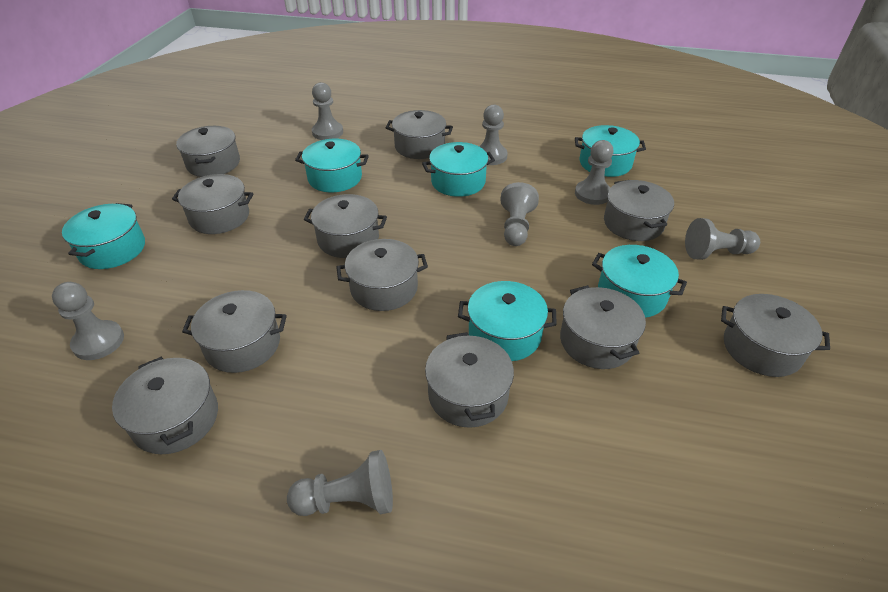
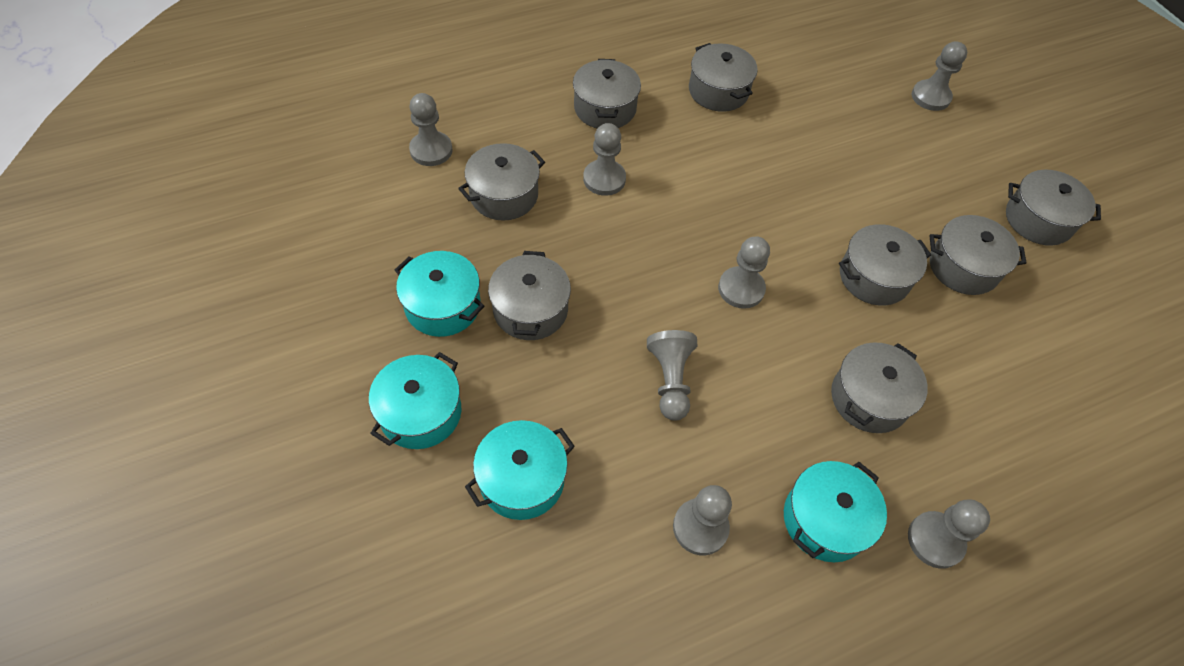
grey pot: [112,357,218,454] [172,174,254,234] [176,126,240,177] [182,290,287,373] [304,194,387,258] [336,239,428,311] [386,110,453,159] [425,332,514,428] [560,285,646,369] [604,180,674,241] [721,294,830,377] = 11 -> [458,143,545,221] [488,251,571,340] [573,59,641,128] [689,43,758,112] [831,342,928,433] [839,224,931,306] [930,215,1027,295] [1006,170,1101,246] = 8
turquoise pot: [62,203,145,269] [295,139,369,192] [422,142,495,197] [458,281,557,361] [575,125,646,177] [592,245,687,318] = 6 -> [369,352,462,449] [395,251,484,337] [465,420,575,520] [784,461,887,562] = 4

